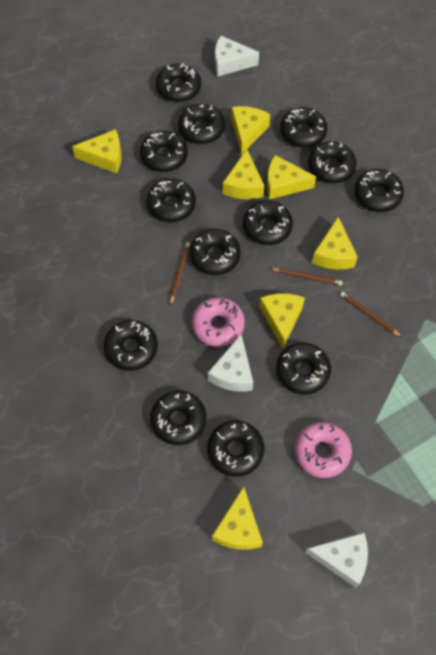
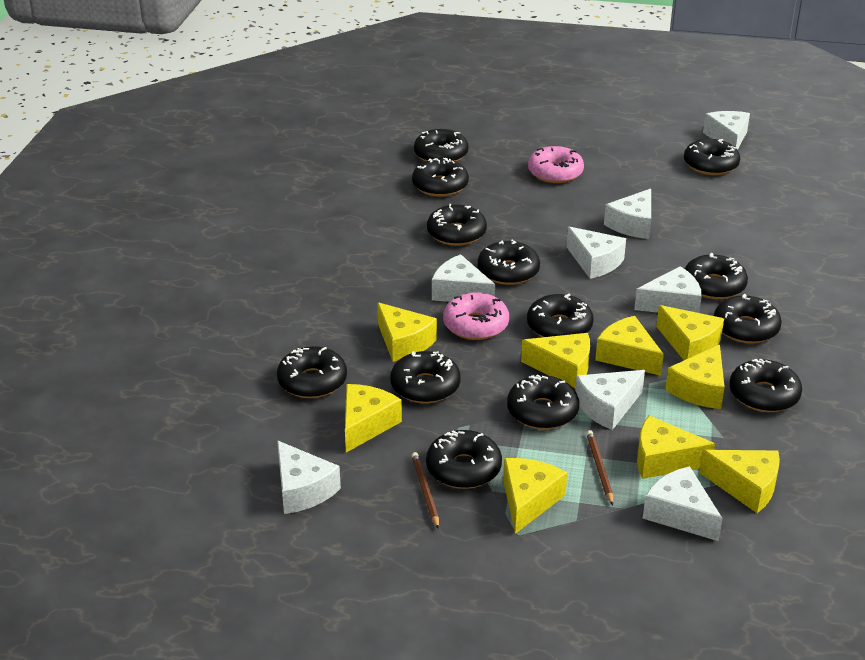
brown pencil: [170,242,190,306] [270,268,343,285] [340,292,402,337] = 3 -> [412,452,439,529] [586,430,613,505] = 2
white cheese: [208,334,253,392] [215,36,259,77] [305,532,368,588] = 3 -> [277,440,341,514] [432,254,495,302] [566,227,626,279] [575,370,645,430] [604,189,651,239] [634,266,702,313] [643,466,723,541] [703,111,750,150] = 8
yellow cheese: [72,129,122,173] [212,487,263,550] [223,149,264,199] [231,106,270,155] [259,293,305,348] [267,155,316,199] [312,217,358,270] = 7 -> [345,384,402,453] [377,302,437,362] [503,458,567,534] [521,333,590,388] [595,316,664,376] [637,415,715,479] [656,305,724,360] [665,345,725,409] [699,450,780,513] = 9

